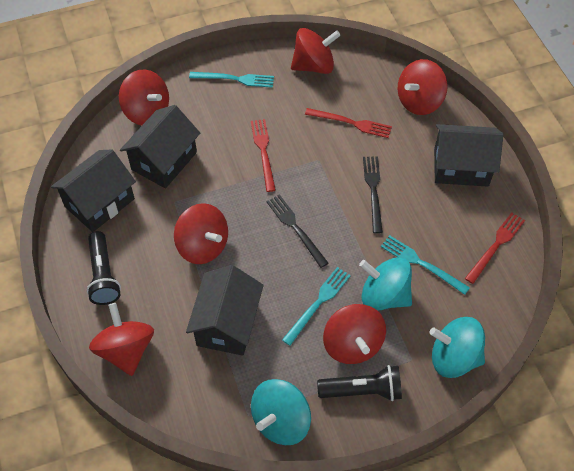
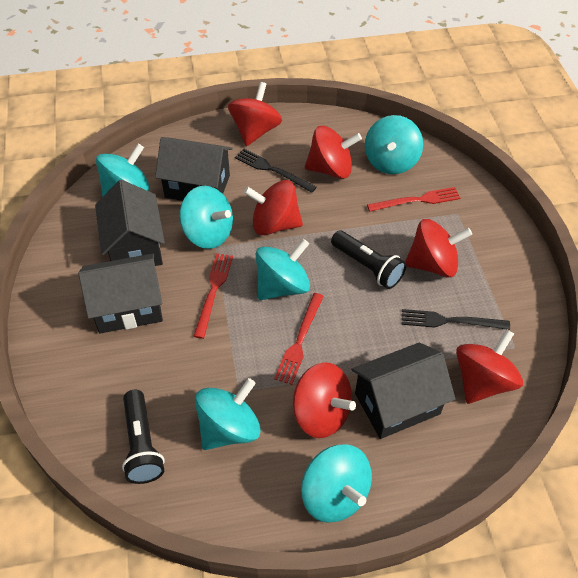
turquoise fork: [189,72,274,88] [282,267,351,346] [381,235,470,295] = 3 -> none = 0
turquoise spinning top: [251,379,311,445] [359,257,412,311] [429,317,485,378] = 3 -> [96,144,149,197] [179,186,233,249] [195,378,261,450] [256,239,310,300] [301,444,372,523] [365,115,423,174] = 6

